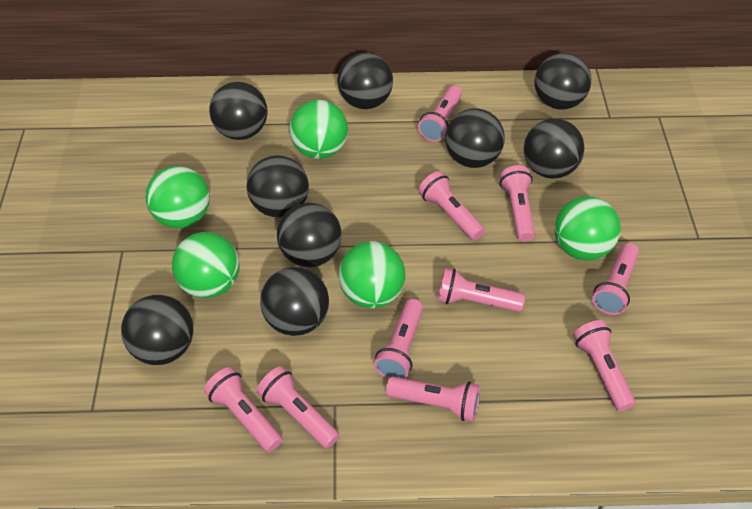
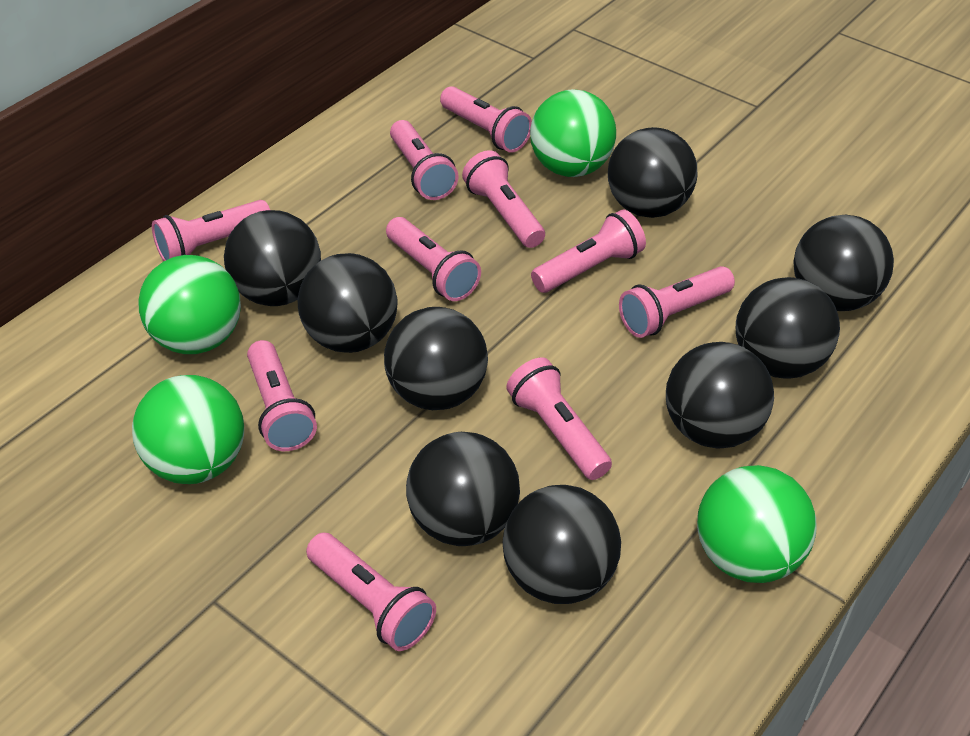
green ball: [146,166,210,228] [172,232,240,298] [289,100,348,159] [338,241,405,308] [554,196,621,261] = 5 -> [132,375,244,484] [138,255,241,354] [530,89,616,177] [697,465,817,583] = 4

